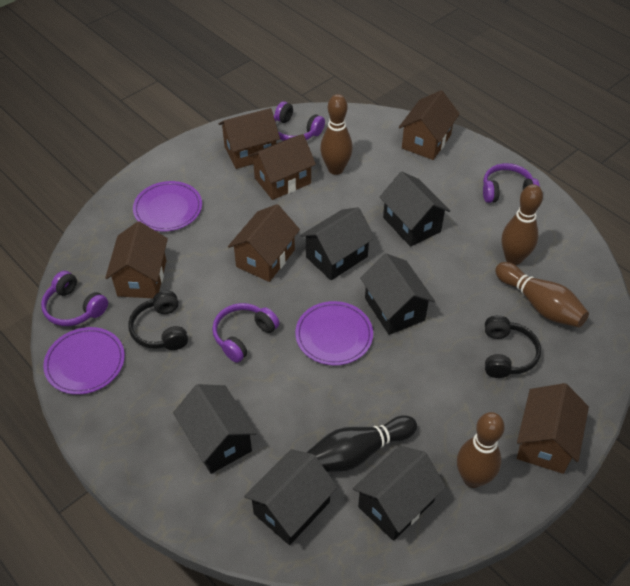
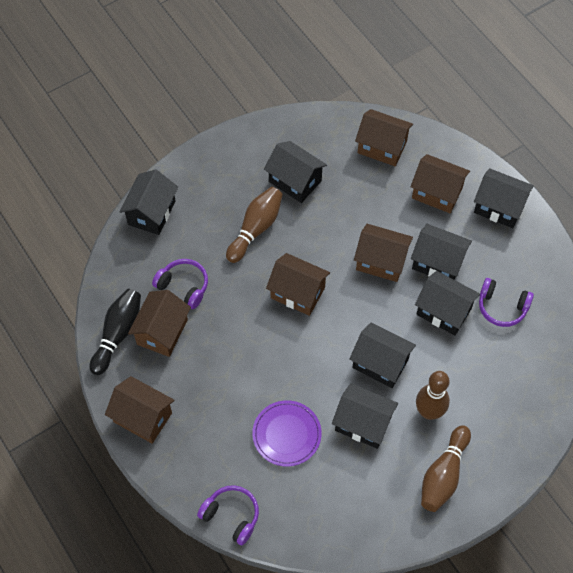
black headphones: [128,291,188,350] [485,315,541,378] = 2 -> none = 0
black house: [173,384,257,474] [244,449,338,545] [300,207,375,280] [353,446,446,541] [360,253,435,335] [380,172,450,247] = 6 -> [119,169,178,235] [264,141,327,203] [332,383,398,449] [349,323,416,388] [411,224,472,280] [415,271,480,336] [474,168,534,228] = 7
brown bowling pin: [320,94,353,175] [457,412,505,488] [495,262,589,327] [502,184,543,265] = 4 -> [226,187,283,263] [416,371,450,420] [421,425,471,512] = 3
purple headphones: [41,271,108,326] [212,303,279,363] [274,101,325,141] [483,163,540,203] = 4 -> [152,259,208,309] [197,485,259,545] [479,278,534,327] = 3
purple plate: [43,327,125,395] [133,181,202,231] [295,301,373,365] = 3 -> [252,400,322,467] = 1

